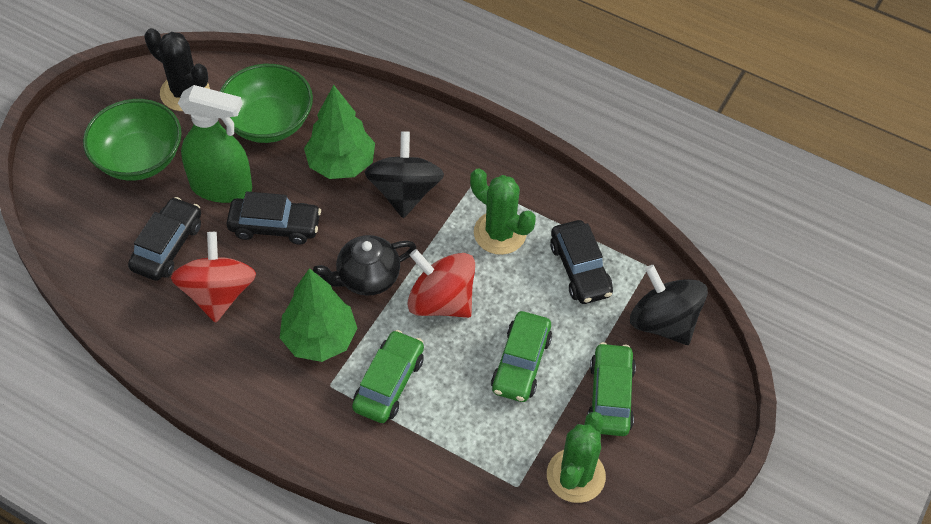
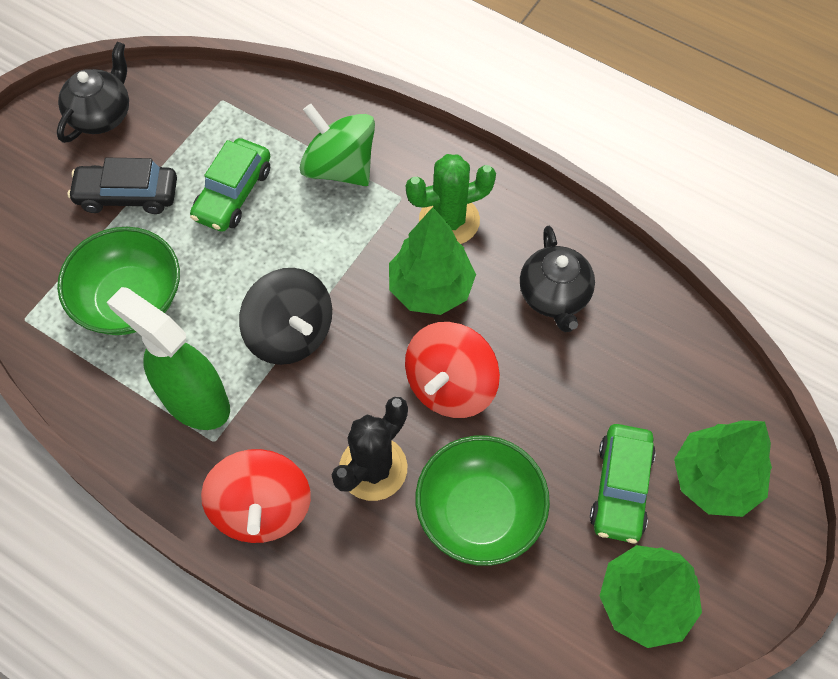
black car: [128,197,201,281] [227,191,321,245] [550,220,613,304] = 3 -> [68,158,177,214] = 1
black spinning top: [365,131,444,218] [630,265,708,345] = 2 -> [239,268,332,365] = 1
black teapot: [313,235,416,296] = 1 -> [57,42,129,143] [520,226,595,332] = 2
green cactus: [470,168,536,255] [547,412,606,503] = 2 -> [406,154,496,244] = 1
green car: [352,330,424,423] [491,311,552,402] [587,342,636,436] = 3 -> [190,138,270,232] [590,424,656,543] = 2
green spinning top: none = 0 -> [300,104,375,186] = 1
green tree: [280,268,358,362] [304,85,375,179] = 2 -> [389,207,476,315] [599,545,702,648] [674,420,772,517] = 3

